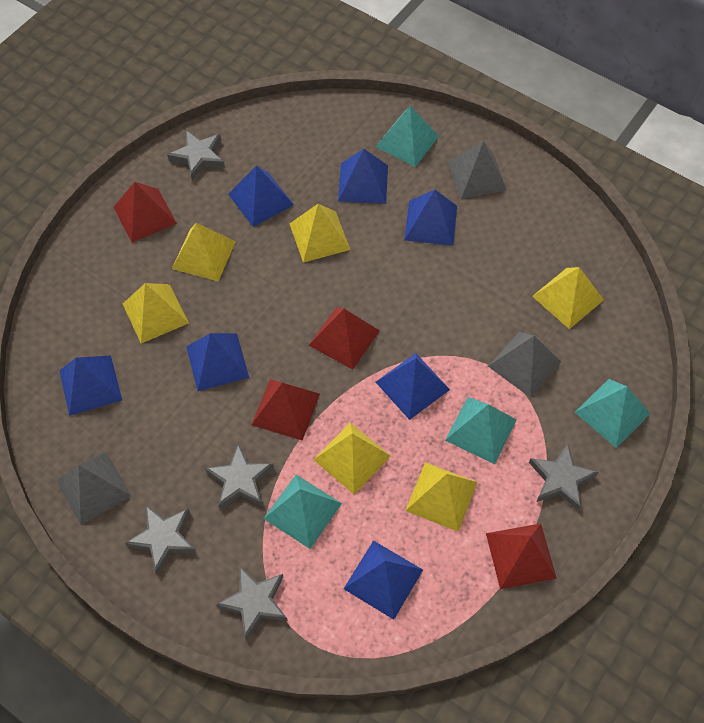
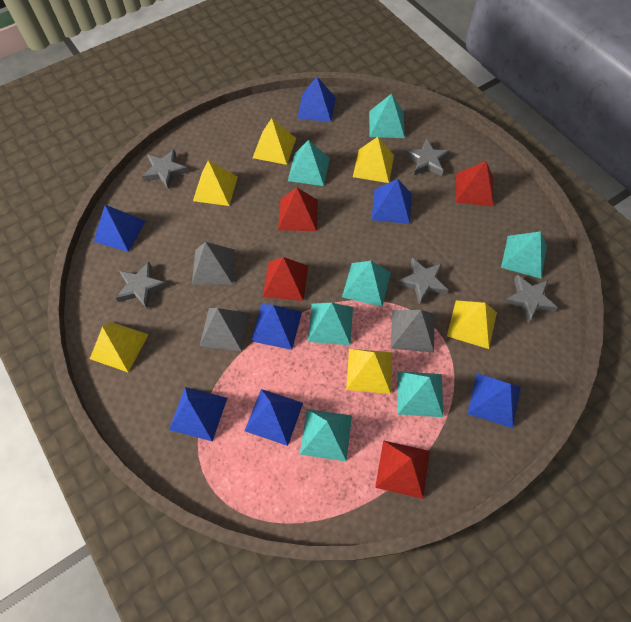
turquoise pyramid: [264,475,342,549] [376,106,439,167] [445,397,517,464] [575,379,651,448] = 4 -> [288,140,330,186] [300,409,352,462] [308,303,353,345] [342,261,391,307] [369,93,405,138] [398,371,443,417] [501,231,547,279] = 7

